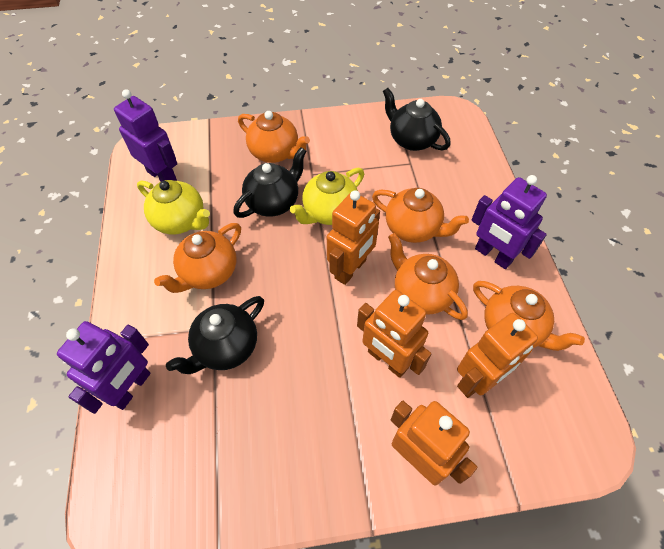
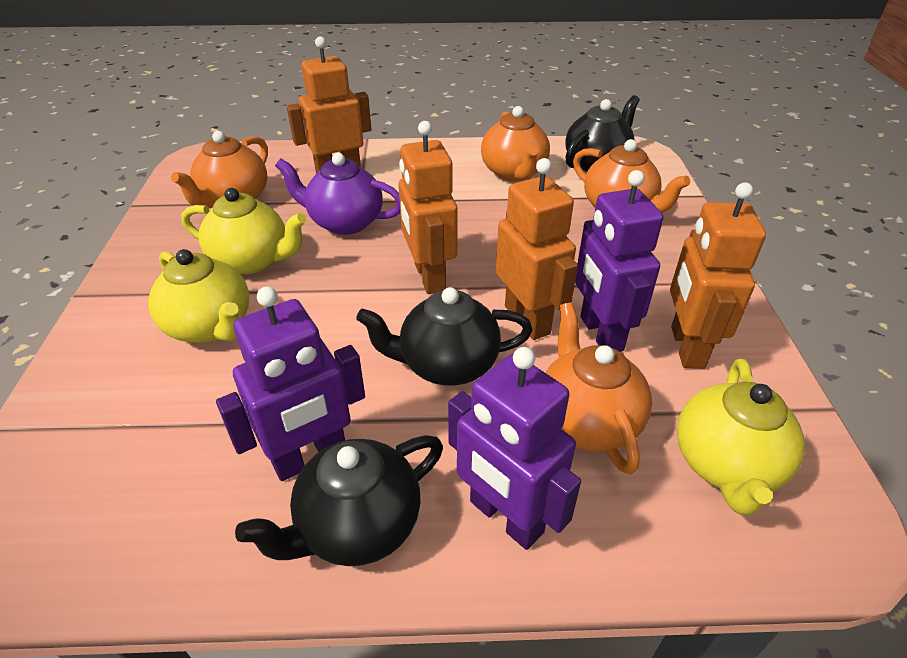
orange teapot: [154,223,241,293] [238,111,310,163] [372,188,469,243] [388,233,468,320] [473,281,585,351] = 5 -> [171,131,268,208] [481,106,550,182] [545,303,652,475] [573,139,690,213] = 4
purple teapot: none = 0 -> [275,153,400,235] = 1
yellow teapot: [137,180,210,234] [290,168,364,225] = 2 -> [148,249,249,343] [181,188,306,274] [677,359,805,516] = 3

